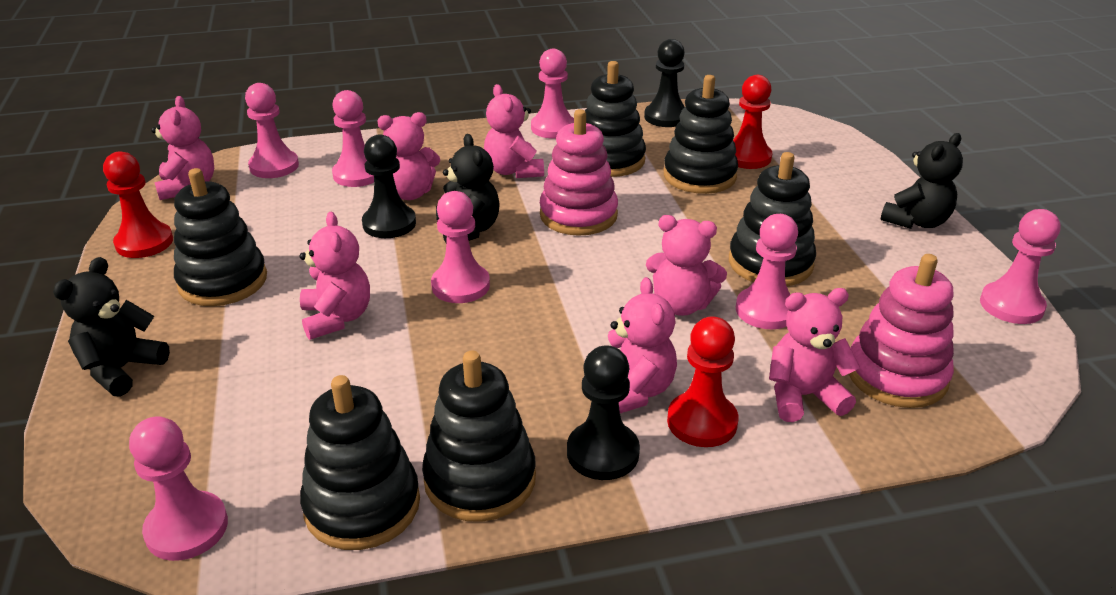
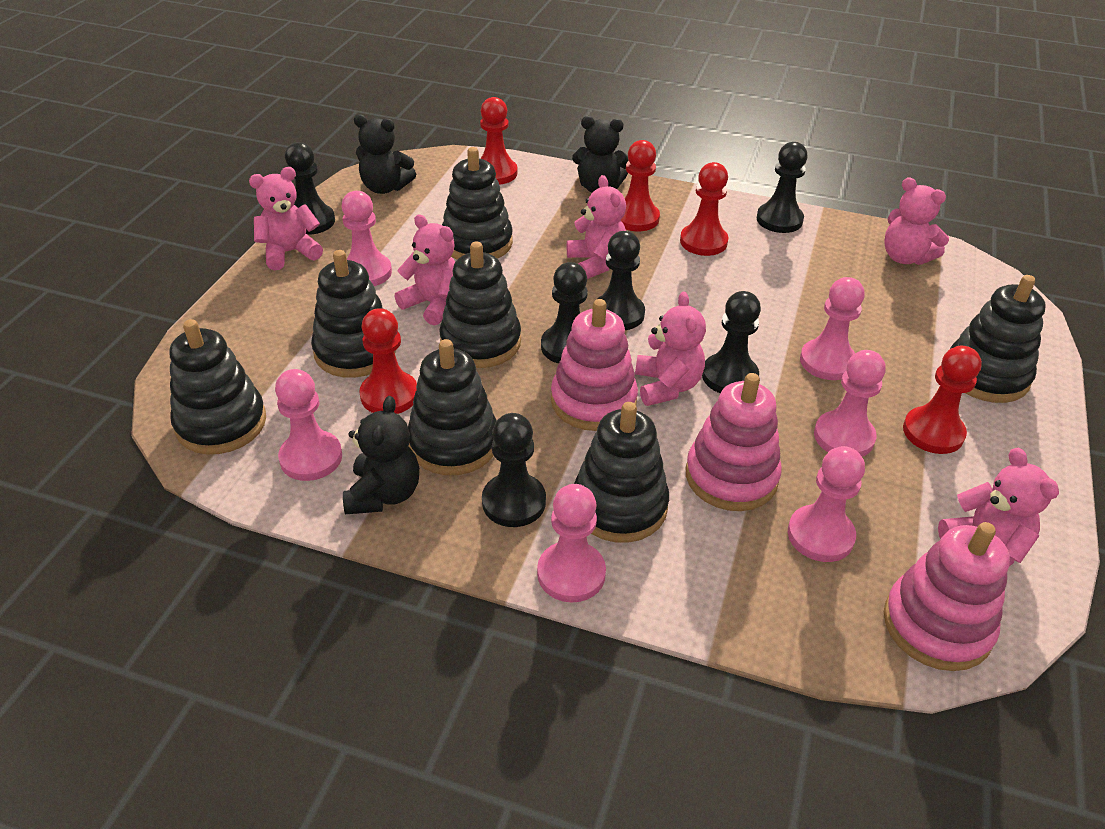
black pawn: [362,134,416,238] [567,345,640,480] [644,39,685,127] = 3 -> [285,142,335,235] [482,413,546,527] [541,262,588,364] [597,231,645,330] [702,291,761,393] [757,142,808,233] = 6
black stacking toy: [174,168,267,306] [300,375,420,550] [422,351,536,522] [585,61,646,177] [664,75,738,194] [729,152,816,286] = 6 -> [169,319,266,454] [311,250,396,378] [408,339,497,475] [439,241,521,368] [442,147,513,259] [574,402,669,543] [950,275,1046,403] = 7
pink pawn: [129,416,228,561] [245,83,299,178] [332,90,374,187] [431,191,490,303] [531,49,574,139] [736,214,798,329] [980,209,1061,324] = 7 -> [275,369,342,481] [342,191,392,286] [537,484,606,603] [788,446,865,562] [800,277,865,380] [814,350,886,457] = 6
pink stacking toy: [540,109,618,236] [849,254,954,408] = 2 -> [551,299,638,431] [686,373,782,511] [884,522,1010,671] = 3
pink teddy bear: [151,96,214,200] [299,212,370,340] [377,112,440,200] [484,84,544,178] [608,277,677,413] [646,215,727,316] [769,288,860,422] = 7 -> [249,167,323,270] [395,214,455,325] [567,175,626,279] [635,292,706,406] [884,177,949,265] [938,448,1059,566] = 6
red pawn: [103,152,173,258] [667,316,738,447] [733,75,772,169] = 3 -> [360,308,417,414] [480,97,517,185] [621,140,660,231] [680,162,728,256] [903,346,982,454] = 5

